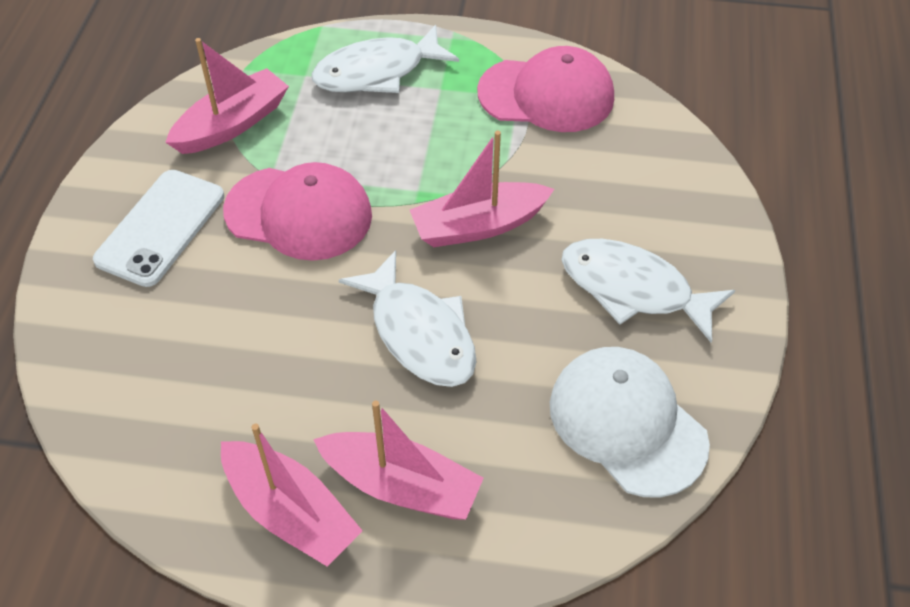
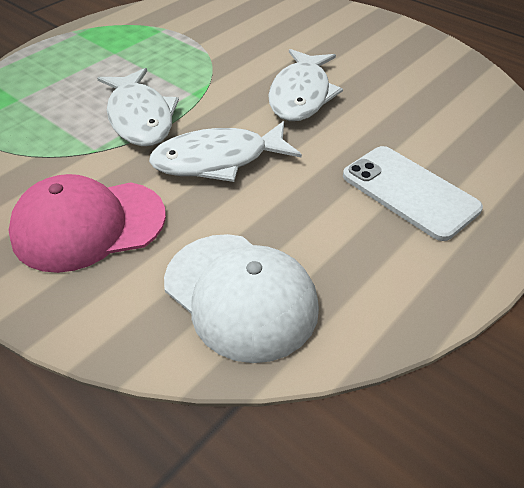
pink boat: [165,38,289,154] [221,424,363,567] [313,400,484,520] [410,131,554,247] = 4 -> none = 0
pink cap: [223,162,372,261] [477,46,614,132] = 2 -> [9,174,166,273] = 1

